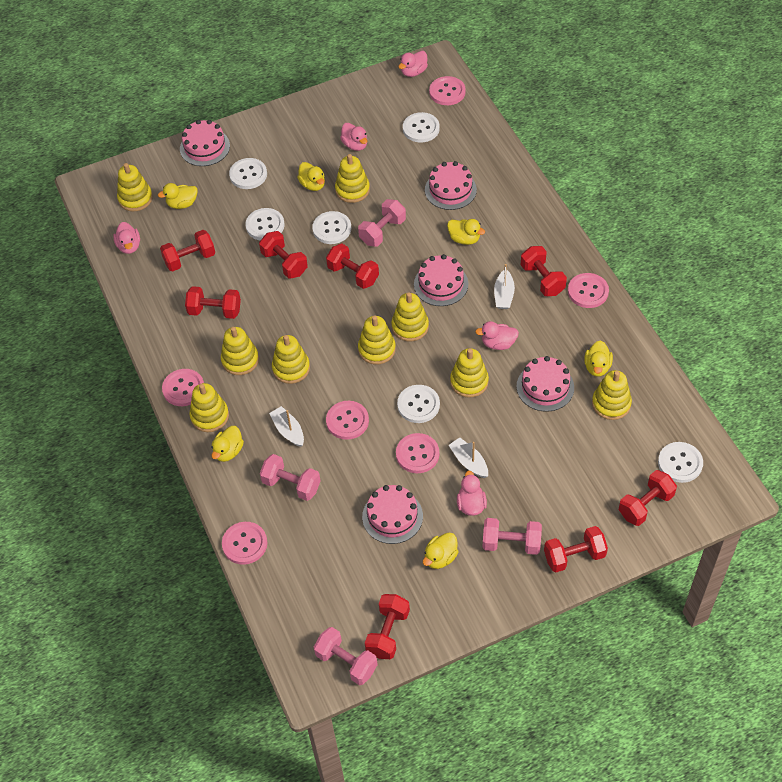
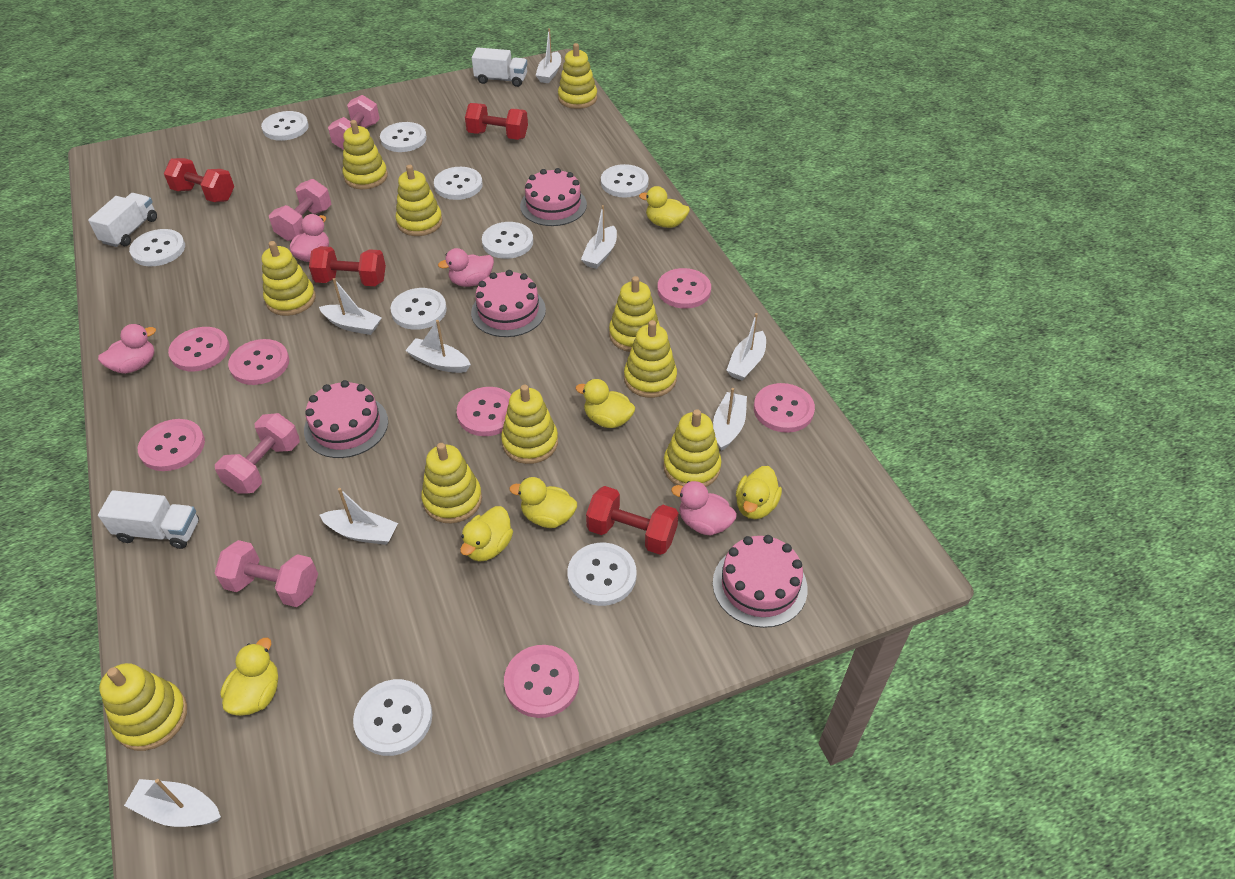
pink button: [162,369,204,406] [222,522,267,565] [326,401,369,440] [396,433,440,473] [429,76,466,105] [568,273,609,308] = 6 -> [138,419,205,471] [168,327,230,371] [228,339,289,385] [457,387,511,436] [504,645,579,718] [657,268,711,309] [754,383,815,433] = 7
pink cake: [180,120,230,166] [362,485,423,544] [414,254,468,306] [425,161,477,210] [517,356,574,412] = 5 -> [304,380,388,458] [471,270,546,337] [520,168,587,226] [713,535,808,628] = 4
pink duck: [113,222,140,254] [340,123,367,151] [399,51,428,77] [457,471,487,516] [475,321,519,350] = 5 -> [98,324,156,374] [290,214,329,262] [438,248,494,287] [671,481,737,535] = 4
red dumbbell: [160,230,215,272] [185,286,241,319] [259,231,308,279] [326,244,379,289] [365,594,410,659] [521,246,567,296] [544,526,608,572] [619,470,677,526] = 8 -> [164,158,234,202] [309,246,386,286] [465,103,528,140] [586,486,679,555] = 4
white boat: [269,406,304,447] [449,437,488,478] [494,264,515,309] = 3 -> [124,779,221,827] [319,278,382,335] [320,488,398,545] [405,320,471,373] [536,28,561,83] [581,205,617,269] [713,388,747,451] [726,313,766,381] = 8
white button: [229,158,267,189] [246,208,284,241] [312,211,351,244] [397,385,440,423] [403,112,440,143] [658,442,703,483] = 6 -> [129,229,185,266] [261,111,309,141] [353,679,432,756] [380,122,427,152] [391,288,447,330] [434,167,483,200] [482,222,533,259] [567,543,637,606] [601,164,649,198] = 9
white truck: none = 0 -> [88,193,157,247] [98,490,199,549] [472,47,527,87] = 3
yellow stacking toy: [117,163,153,212] [190,383,229,432] [221,327,259,375] [272,335,310,384] [335,154,370,203] [358,316,396,365] [391,292,429,341] [450,348,489,398] [592,370,632,420] = 9 -> [99,663,187,751] [262,241,316,316] [343,120,388,189] [396,165,443,236] [421,443,482,523] [501,385,558,464] [558,43,597,109] [609,276,660,352] [624,320,677,398] [663,409,721,487] = 10

